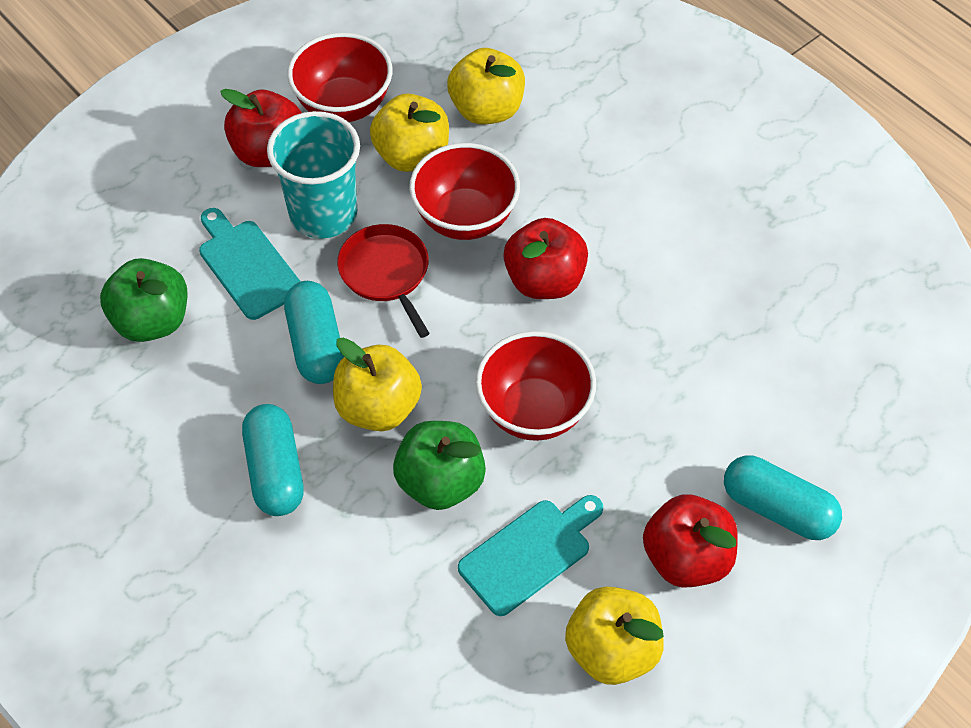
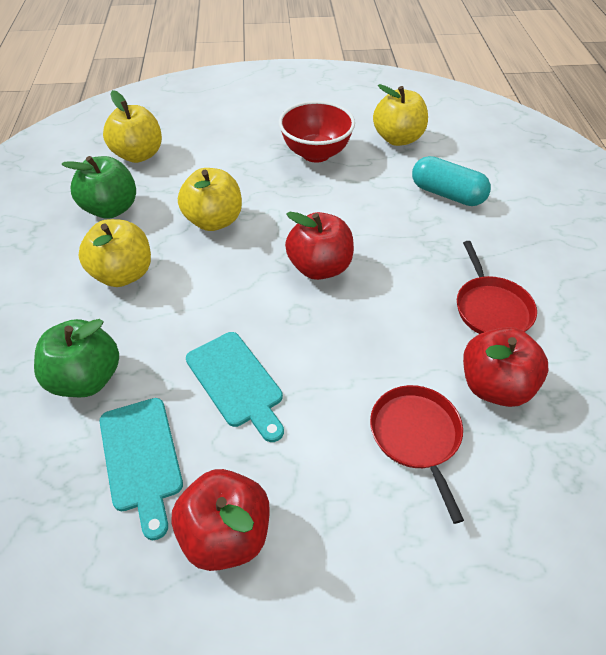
red bowl: [287,33,393,122] [409,143,520,240] [476,331,596,441] = 3 -> [279,101,355,163] = 1
red pan: [337,224,430,338] = 1 -> [370,385,464,524] [457,241,537,334] = 2
turquoise capsule: [242,404,304,516] [284,281,344,384] [724,455,842,540] = 3 -> [412,156,491,206] = 1
turquoise cup: [267,111,360,239] = 1 -> none = 0

